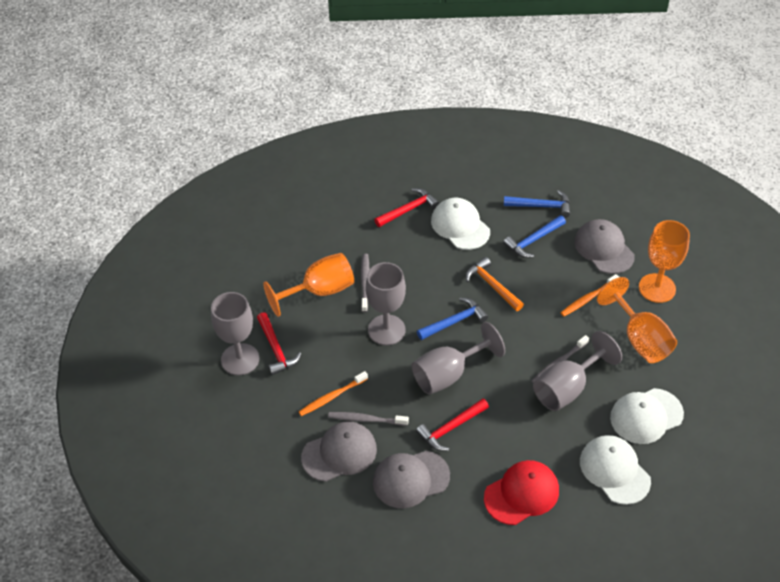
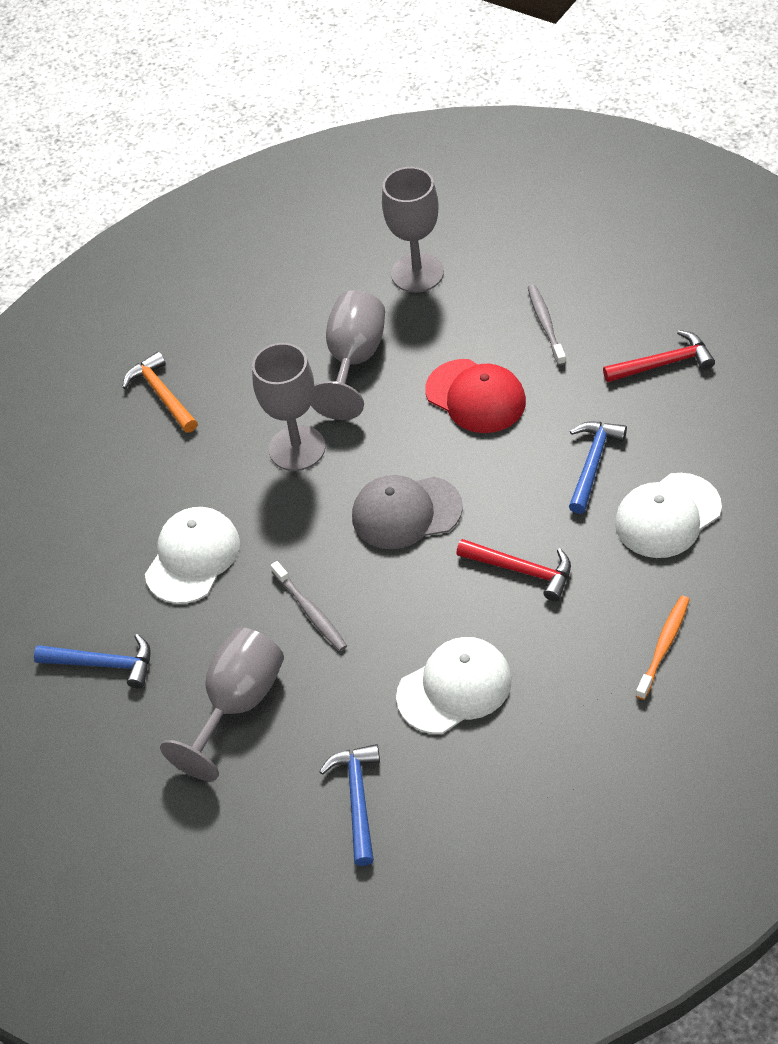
grey cap: [301,421,377,482] [373,451,450,508] [574,219,635,274] = 3 -> [352,475,463,549] = 1
grey toothbrush: [328,412,409,426] [361,254,369,312] [531,335,589,383] = 3 -> [271,561,347,651] [528,284,566,366] = 2
orange goblet: [263,253,354,317] [597,277,677,363] [639,220,690,303] = 3 -> none = 0
orange toothbrush: [299,371,368,416] [561,274,619,316] = 2 -> [636,596,690,700] = 1
red hammer: [257,312,302,375] [374,188,439,227] [416,398,489,451] = 3 -> [456,539,571,601] [603,330,715,382] = 2

